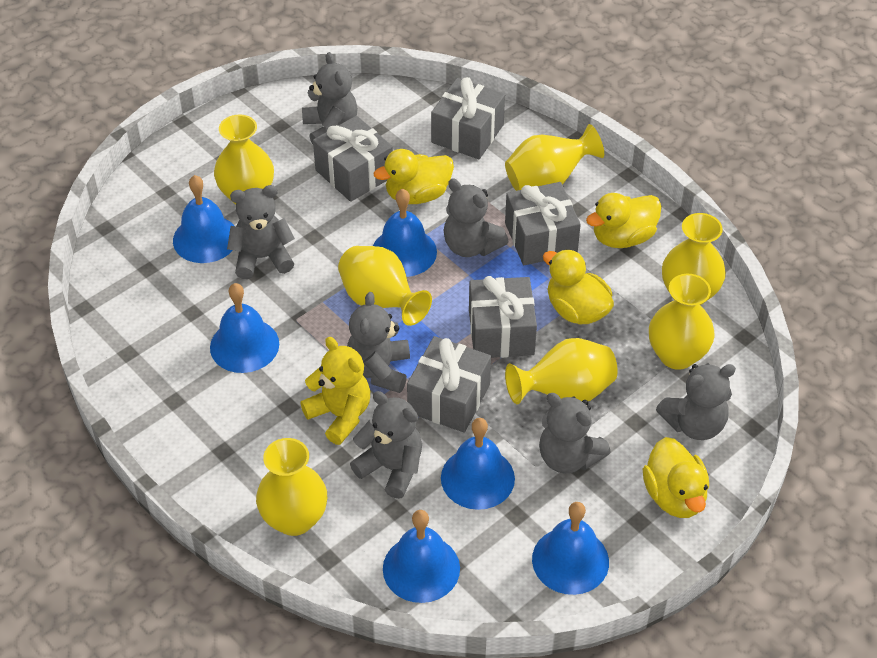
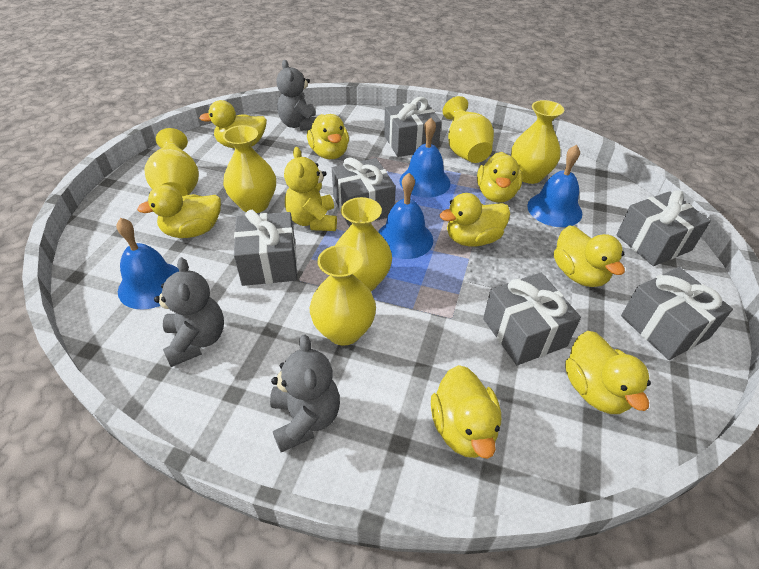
blue bell: [173,175,234,263] [210,283,279,373] [373,189,437,277] [383,510,460,603] [441,418,515,510] [532,502,609,595] = 6 -> [116,218,179,309] [378,173,433,259] [399,118,450,198] [527,145,582,227] = 4
grey gift: [313,116,393,202] [407,336,491,433] [431,77,505,159] [469,276,537,358] [505,182,581,265] = 5 -> [234,210,297,286] [332,157,396,227] [384,97,441,157] [483,273,581,365] [616,190,711,266] [621,267,733,360] = 6
grey teddy bear: [227,185,295,279] [302,52,358,144] [347,292,410,393] [350,391,422,499] [443,178,508,257] [539,393,611,474] [656,363,736,440] = 7 -> [154,257,224,367] [270,334,340,452] [277,60,316,131] = 3
yellow duck: [374,149,454,204] [543,249,614,324] [586,193,662,248] [643,437,709,518] = 4 -> [137,184,221,238] [199,100,267,148] [307,114,349,159] [431,365,501,459] [440,193,510,246] [477,152,523,203] [554,225,625,287] [565,331,651,414] = 8
yellow vase: [214,114,274,205] [256,438,327,536] [338,246,432,326] [505,124,604,191] [505,338,618,404] [649,274,715,370] [662,213,726,305] = 7 -> [144,128,199,196] [223,125,276,213] [310,245,376,346] [336,197,392,291] [443,96,494,163] [511,100,564,184] = 6

